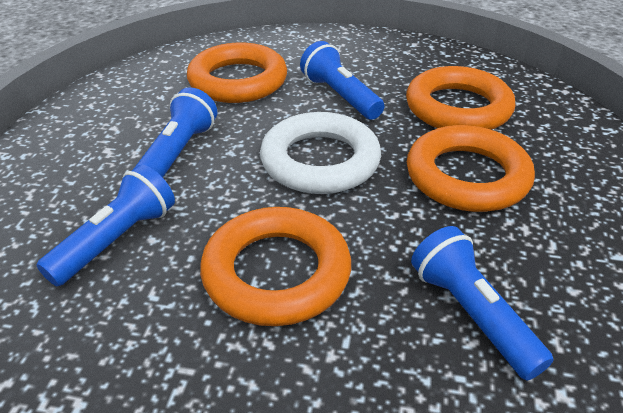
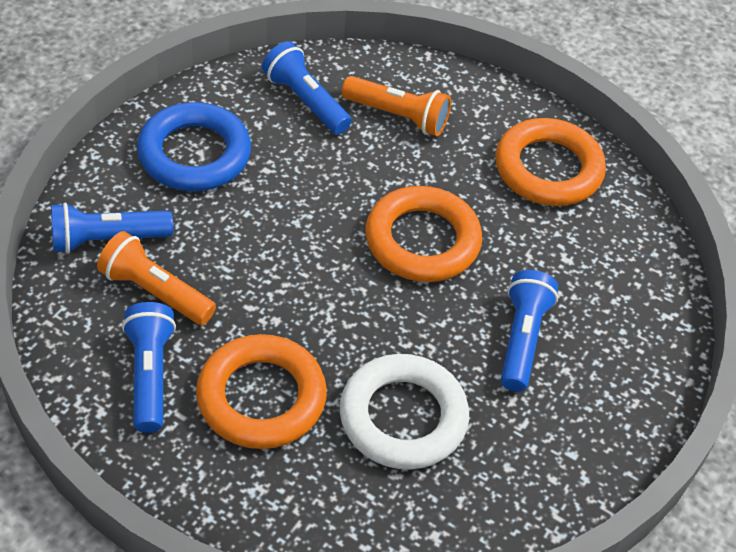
blue ring: none = 0 -> [137,102,251,191] = 1
orange flashlight: none = 0 -> [97,231,216,325] [342,76,451,136] = 2
orange ring: [187,43,287,103] [200,207,351,326] [406,66,515,130] [407,125,535,212] = 4 -> [196,334,327,449] [365,186,482,282] [496,118,606,206] = 3

